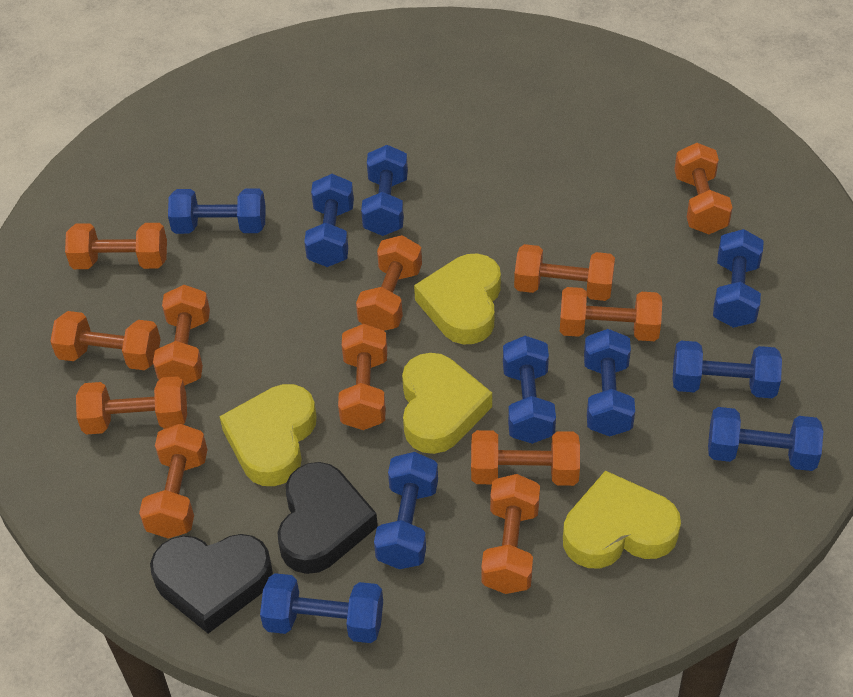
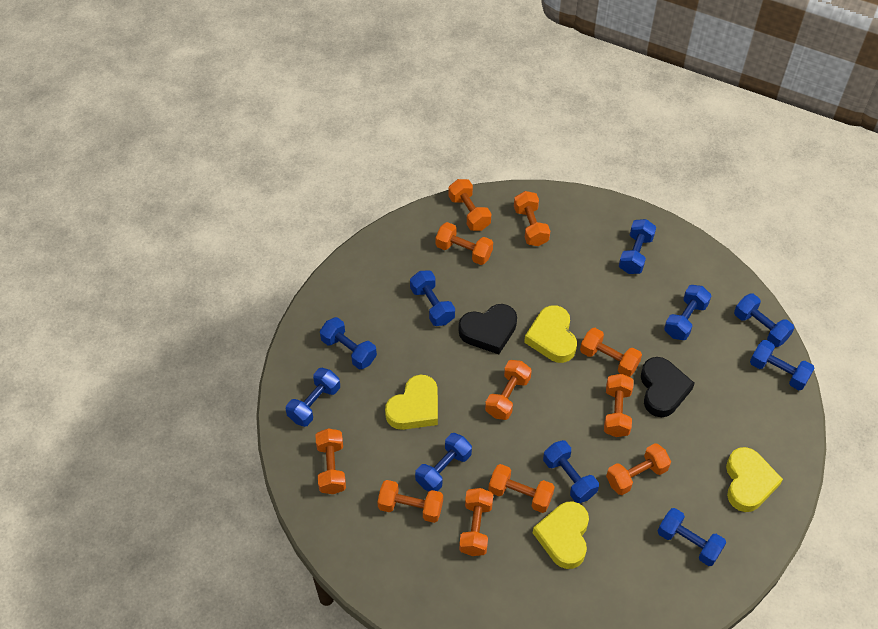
orange dumbbell: [50,311,161,370] [65,223,167,269] [76,376,187,435] [139,424,208,539] [153,285,210,386] [338,324,387,430] [356,235,422,331] [471,430,580,486] [481,474,540,594] [514,244,615,301] [560,287,662,341] [674,143,733,234] = 12 -> [315,428,346,494] [377,480,443,523] [436,222,493,265] [448,179,491,231] [459,488,493,556] [485,360,532,420] [488,464,555,513] [514,191,550,246] [580,328,642,377] [604,374,634,437] [606,443,671,495] = 11

